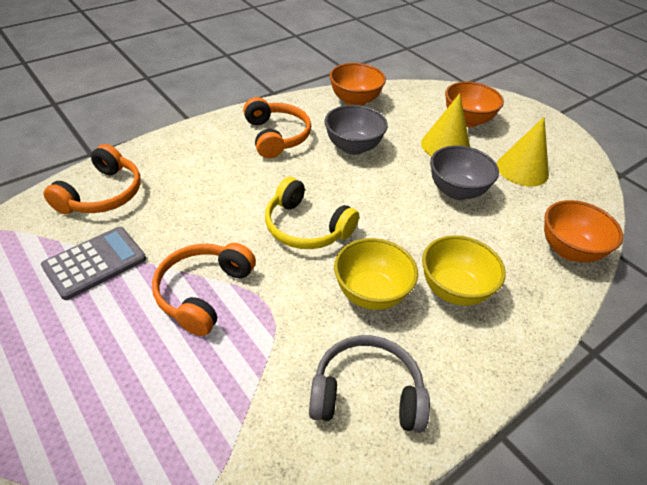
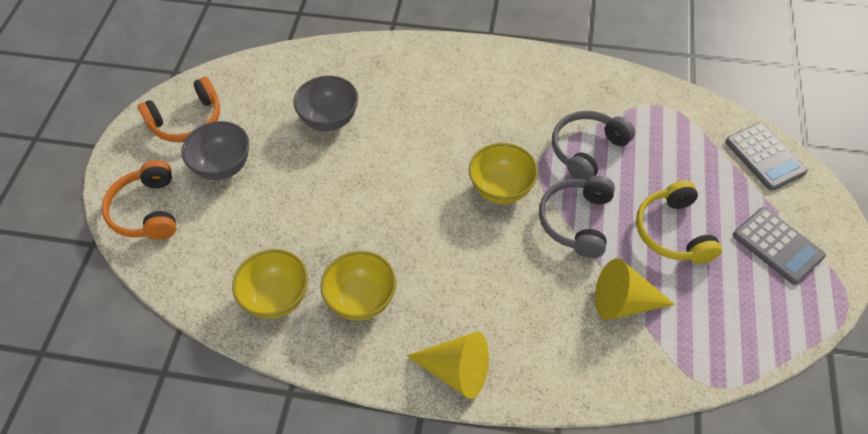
grey calculator: [41,227,146,300] = 1 -> [725,123,808,191] [733,207,826,285] = 2
grey headphones: [309,335,430,433] = 1 -> [539,176,615,258] [552,111,635,180] = 2
orange bowl: [329,63,386,106] [445,81,504,127] [544,200,623,262] = 3 -> none = 0
orange headphones: [44,144,141,214] [152,243,256,336] [243,97,311,158] = 3 -> [102,160,176,240] [138,77,220,143] = 2
yellow bowl: [334,238,418,310] [422,235,506,306] = 2 -> [232,249,308,319] [321,251,397,321] [469,143,538,204] = 3

